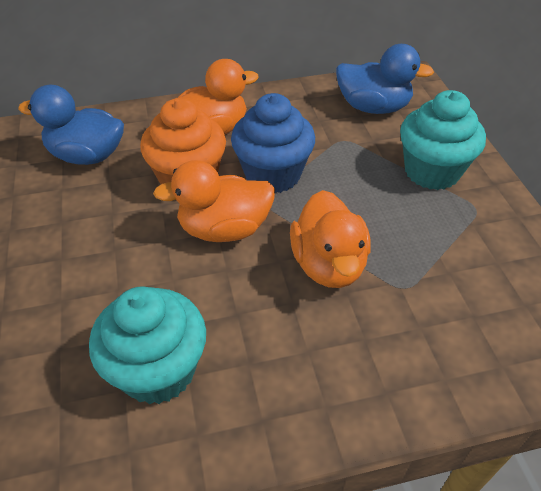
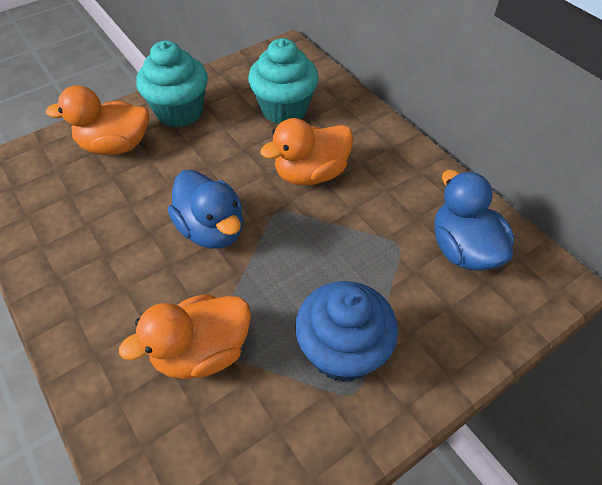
orange cupcake: [140,98,226,184] = 1 -> none = 0

